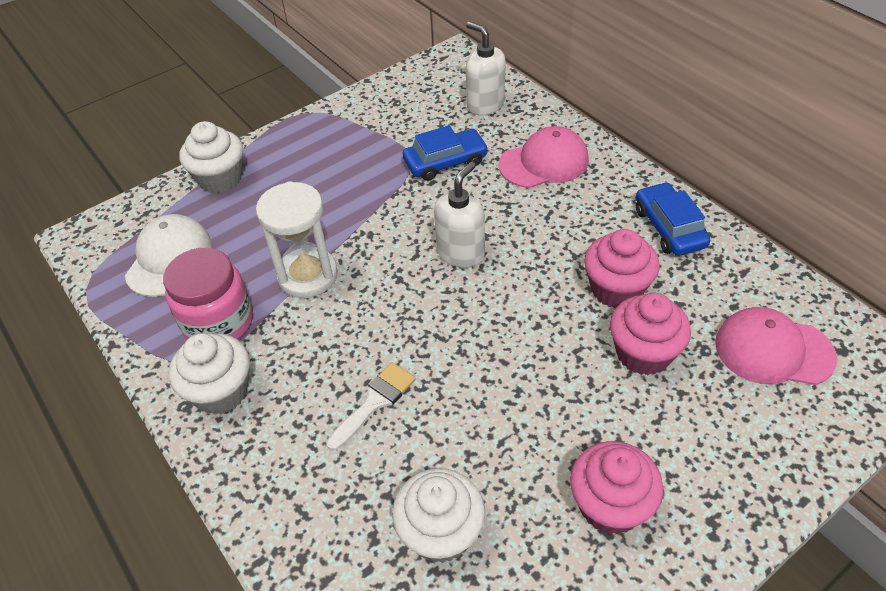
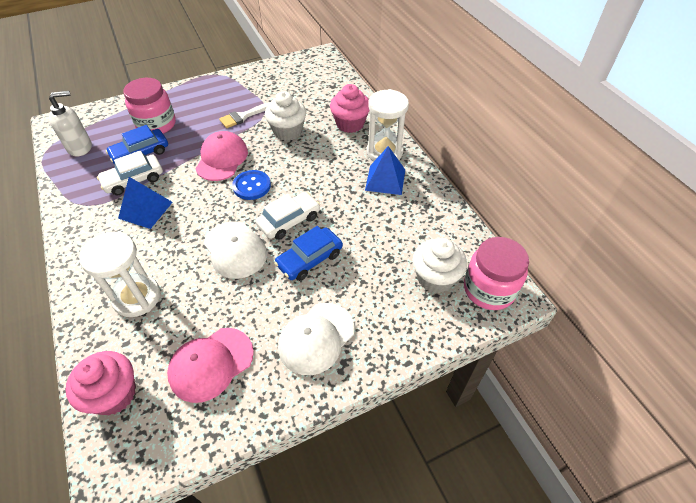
blue button: none = 0 -> [232,170,271,200] = 1
blue pyramid: none = 0 -> [118,177,173,229] [365,146,405,195] = 2
pink cupcake: [570,441,664,534] [584,229,660,309] [610,293,691,375] = 3 -> [65,351,136,415] [330,84,370,133] = 2
pink jar: [163,248,253,340] = 1 -> [123,78,176,134] [464,237,529,310] = 2
white cap: [125,214,211,297] = 1 -> [204,221,267,279] [278,303,355,375] = 2
white car: none = 0 -> [97,150,163,195] [255,192,320,240] = 2
white cupcake: [168,333,250,415] [179,121,243,194] [392,468,485,563] = 3 -> [265,92,306,141] [413,238,467,293] = 2
white hourglass: [256,181,338,298] = 1 -> [79,231,160,317] [367,89,409,161] = 2
white soap dispenser: [434,162,485,268] [466,21,506,116] = 2 -> [49,91,92,156] = 1

